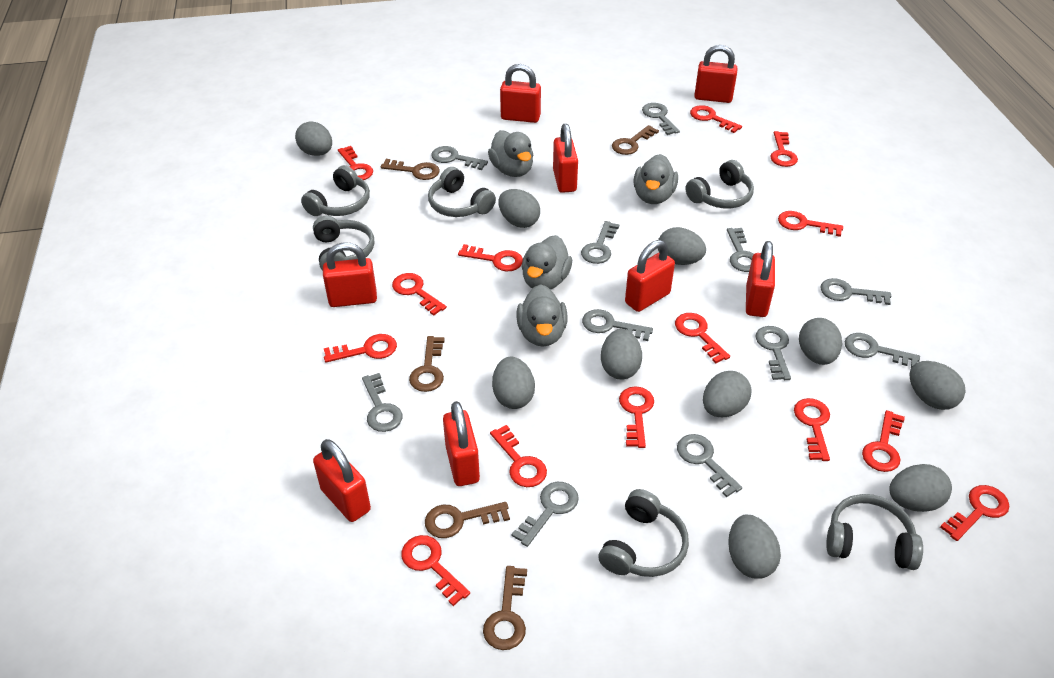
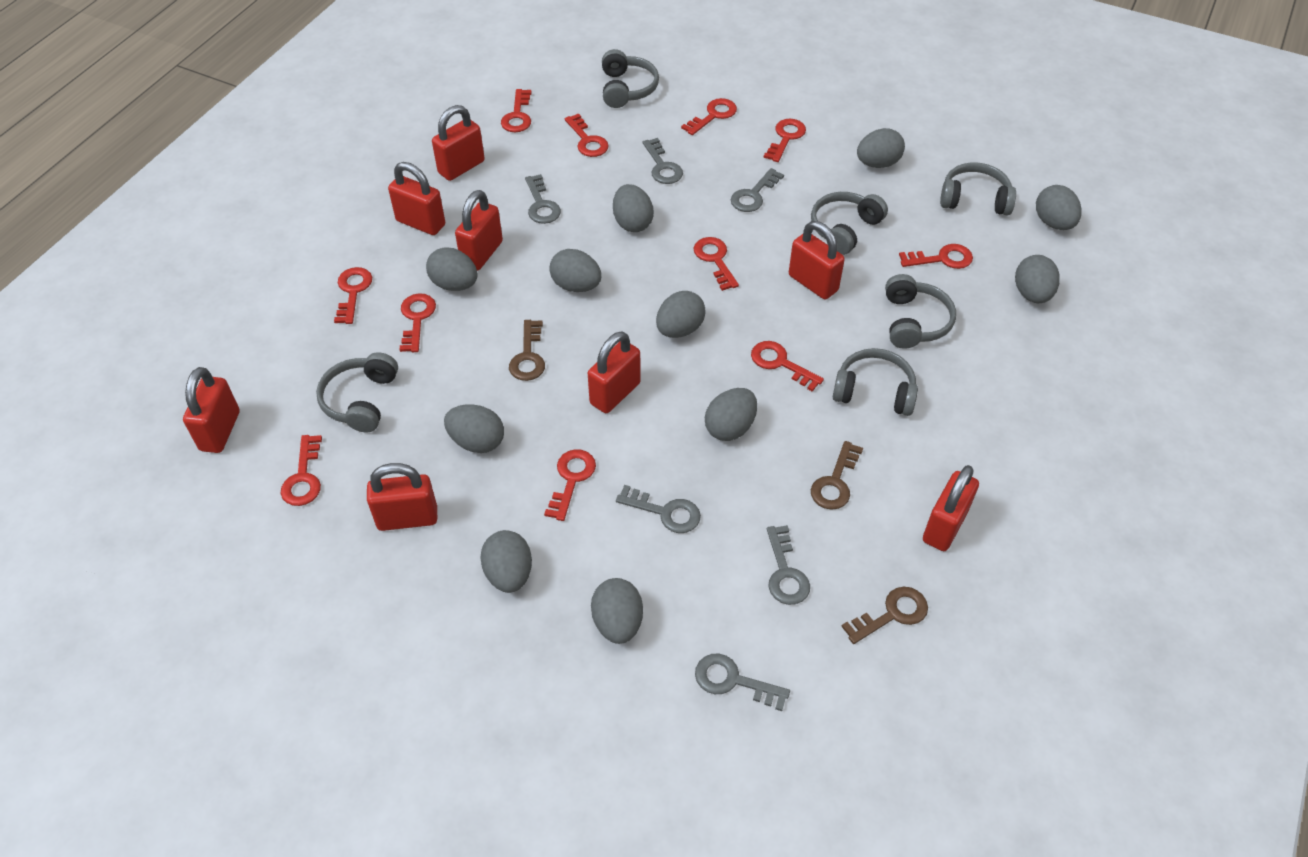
brown key: [381,159,440,180] [409,336,445,392] [425,502,510,538] [483,566,527,650] [612,125,659,155] = 5 -> [509,320,545,381] [811,441,863,510] [841,587,928,644] = 3
grey duck: [488,130,533,177] [516,284,568,347] [522,235,572,290] [633,154,678,204] = 4 -> none = 0
grey egg: [295,122,332,156] [492,357,535,409] [498,189,540,228] [601,329,642,380] [658,227,706,265] [703,371,751,417] [728,514,781,579] [799,318,842,365] [889,464,952,512] [909,361,966,410] = 10 -> [426,247,478,291] [444,404,504,453] [480,530,532,593] [549,249,602,292] [591,578,643,644] [613,184,654,232] [656,291,706,338] [705,388,757,441] [857,128,905,168] [1015,255,1060,303] [1036,185,1081,230] = 11
grey key: [362,373,402,432] [431,146,488,170] [511,482,579,547] [581,221,619,264] [582,309,653,341] [642,103,680,135] [677,434,742,497] [727,228,754,272] [755,326,791,380] [820,278,891,305] [845,333,920,368] = 11 -> [525,174,561,224] [616,485,701,533] [643,138,683,184] [695,654,790,711] [731,168,784,212] [767,525,810,605] = 6
red key: [324,334,397,363] [338,146,373,180] [392,273,447,316] [401,535,470,606] [458,244,523,271] [490,425,547,487] [619,386,654,448] [675,313,730,363] [690,105,742,133] [770,131,798,167] [778,211,843,237] [794,398,830,461] [862,410,905,472] [940,485,1009,541] = 14 -> [281,435,322,506] [334,267,372,324] [400,293,436,352] [501,89,531,132] [544,449,596,521] [565,114,609,157] [681,98,737,135] [694,237,739,291] [751,341,824,392] [764,119,806,162] [899,244,973,269] = 11

